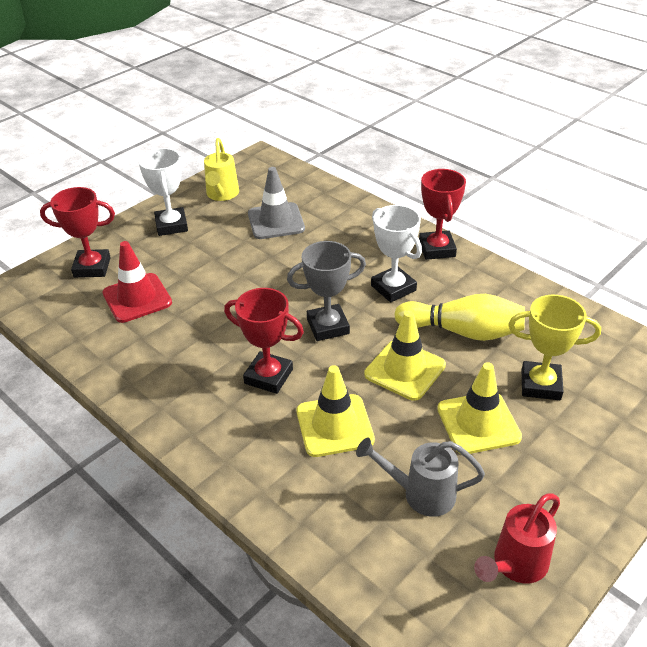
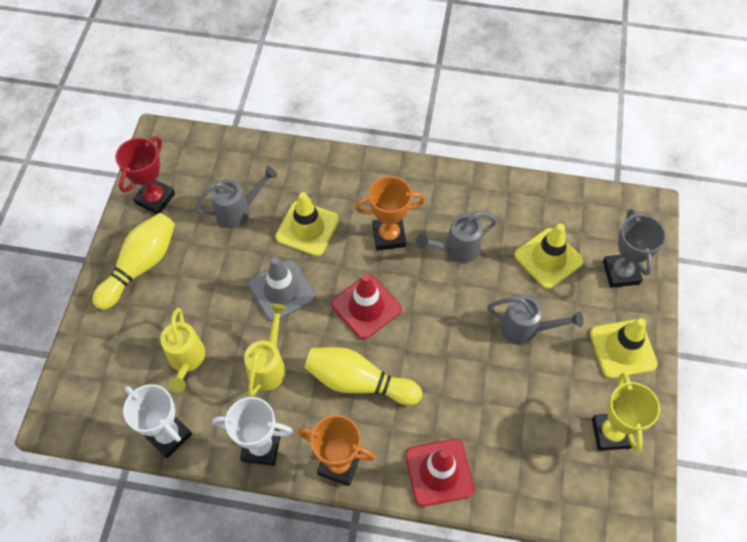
grey watering can: [356,437,485,517] = 1 -> [195,166,277,228] [416,212,497,263] [487,295,584,345] = 3
orange trophy: none = 0 -> [298,415,376,486] [355,176,425,251] = 2
red traffic cone: [102,241,172,323] = 1 -> [331,274,402,339] [406,439,474,507] = 2
red trophy: [40,187,115,278] [224,288,304,394] [419,169,466,260] = 3 -> [115,137,175,214] = 1
red watering can: [474,493,560,583] = 1 -> none = 0
yellow bowling pin: [394,294,525,341] = 1 -> [92,213,175,310] [304,347,422,405] = 2
yellow watering can: [204,138,239,201] = 1 -> [160,308,205,393] [244,303,287,397] = 2

